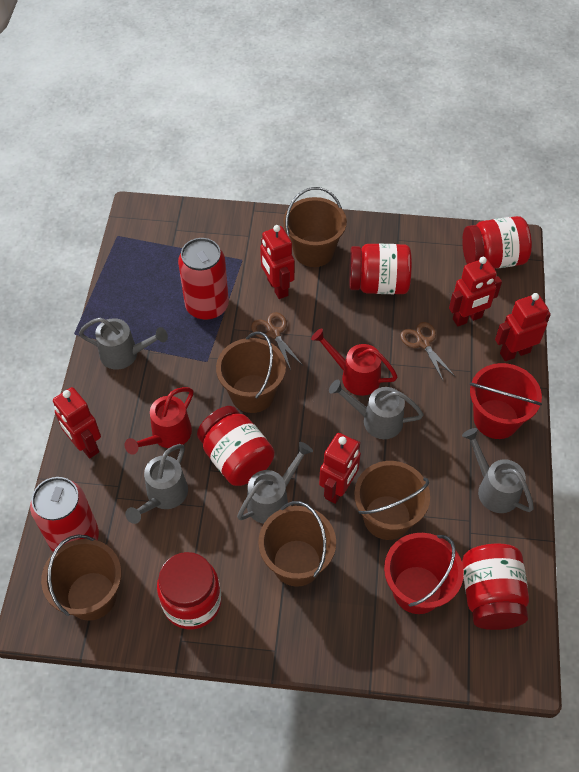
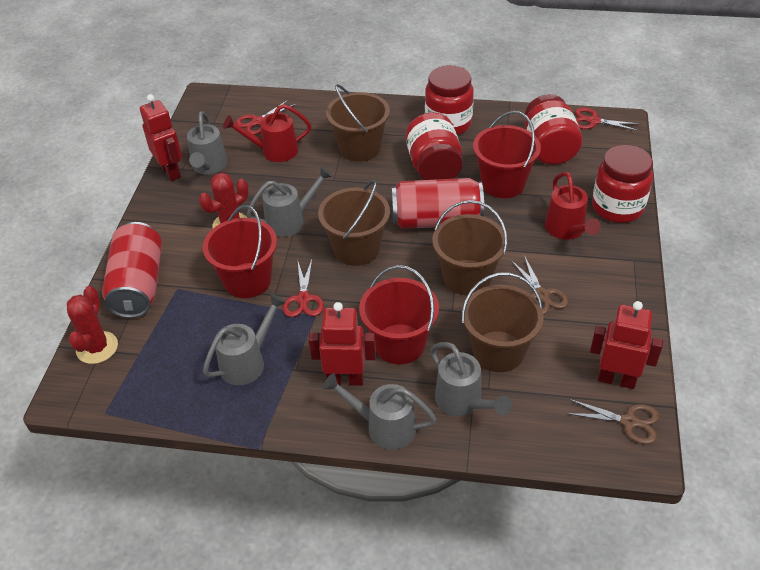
brown bucket: [41,535,121,621] [216,332,286,413] [258,501,336,587] [283,187,347,267] [354,461,430,540] = 5 -> [318,180,390,266] [326,84,390,162] [432,200,508,295] [462,272,544,372] = 4
red bucket: [384,533,464,614] [469,363,542,439] = 2 -> [203,205,277,298] [359,265,439,365] [473,111,541,198] = 3
red cactus: none = 0 -> [67,286,118,364] [199,173,248,228] = 2
red jar: [157,552,221,629] [197,406,274,486] [349,244,412,294] [462,216,532,269] [462,544,529,630] = 5 -> [405,112,463,180] [425,65,474,135] [525,94,583,165] [592,145,653,223] = 4
red robot: [53,387,101,459] [260,225,295,299] [319,433,361,504] [449,257,502,326] [495,293,551,361] = 5 -> [140,94,182,181] [308,302,376,386] [590,301,663,389] = 3
red scissors: none = 0 -> [236,99,296,135] [283,260,324,317] [575,107,640,131] = 3

